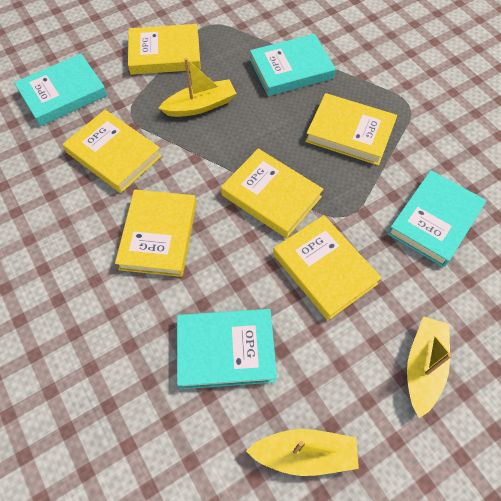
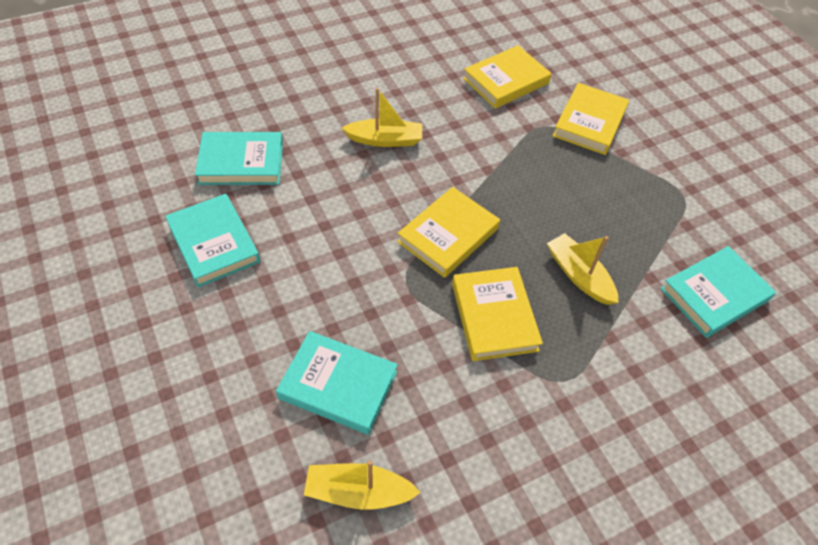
yellow book: [63,110,162,193] [115,190,196,277] [128,24,201,75] [221,148,323,238] [273,215,382,320] [305,93,397,165] = 6 -> [397,187,500,278] [452,267,543,361] [463,45,552,109] [553,83,629,155] = 4

